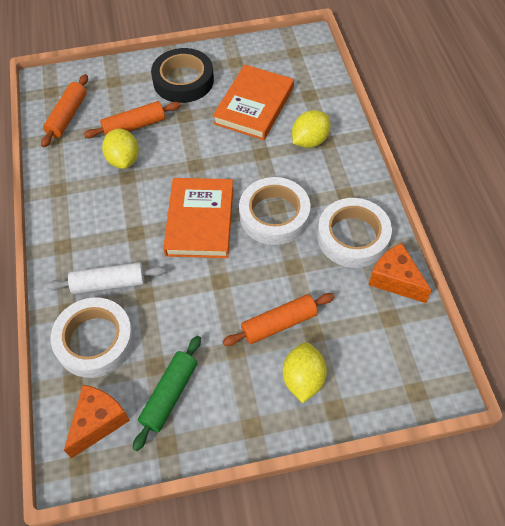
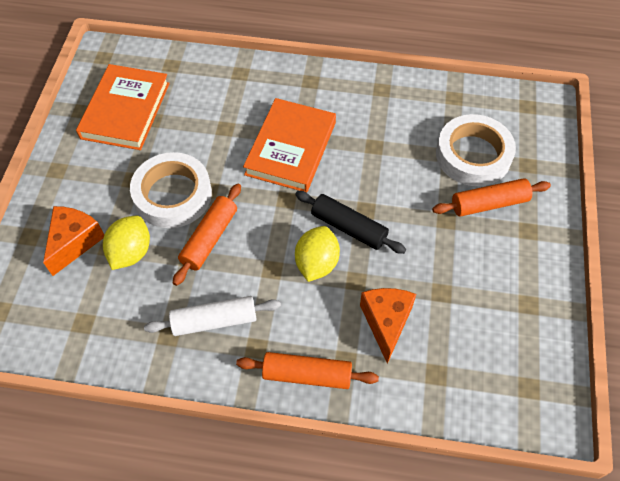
black rolling pin: none = 0 -> [295,191,406,254] = 1
black tape: [151,48,214,103] = 1 -> none = 0
green rolling pin: [133,336,201,451] = 1 -> none = 0
white tape: [51,297,134,378] [239,177,310,245] [317,198,392,268] = 3 -> [130,152,212,228] [436,114,516,186] = 2
yellow lemon: [102,128,139,169] [283,342,327,403] [292,110,331,148] = 3 -> [103,216,150,270] [295,226,340,282] = 2

